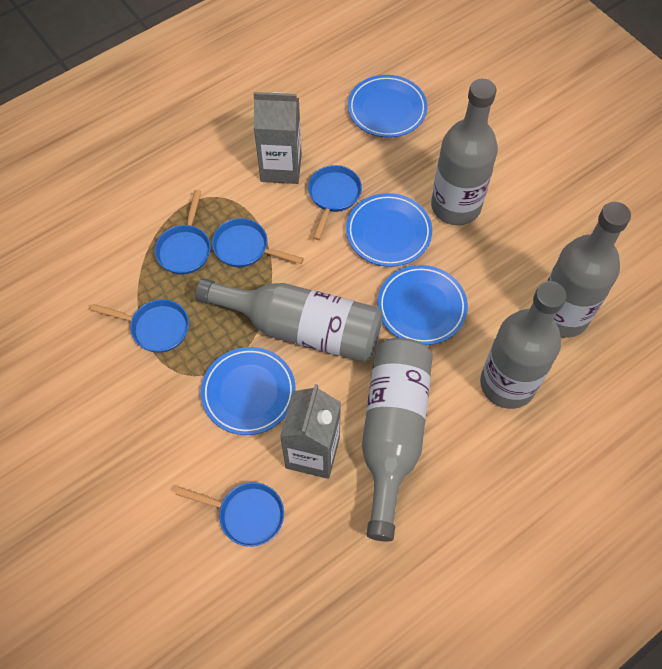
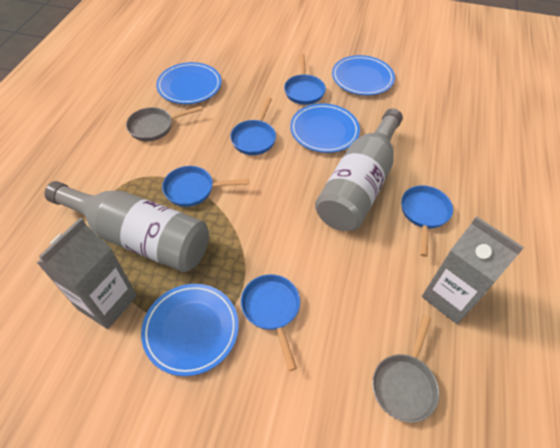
grey bottle: [195,278,383,362] [362,338,433,542] [431,79,498,225] [480,281,567,409] [548,202,631,338] = 5 -> [45,181,209,272] [315,108,403,231] = 2
grey pan: none = 0 -> [126,106,203,141] [372,315,439,423] = 2

